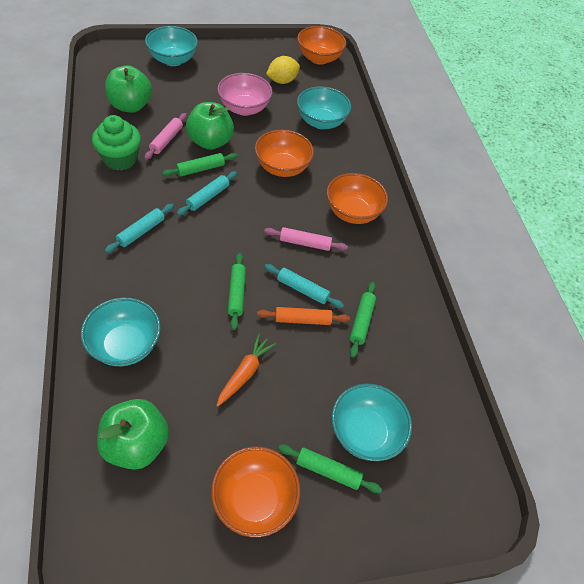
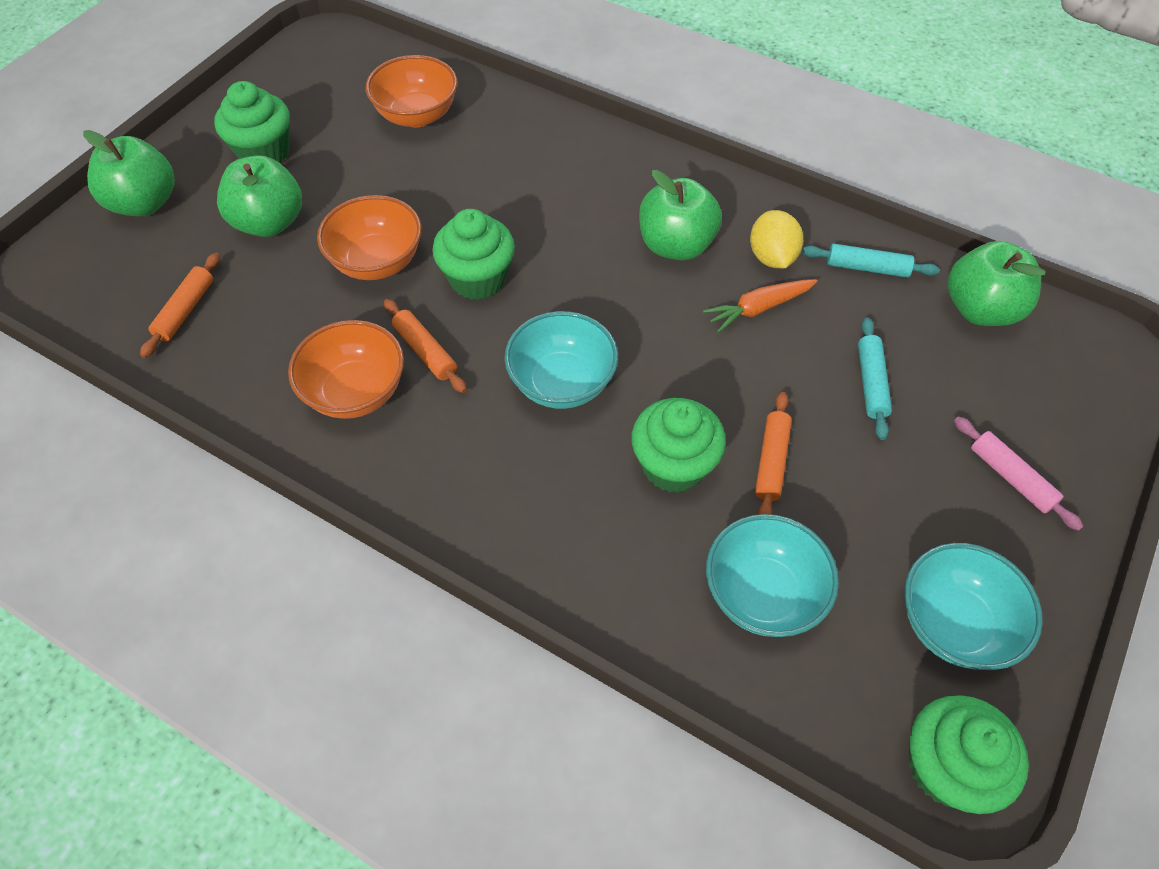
green apple: [97,399,169,470] [105,65,152,113] [186,102,234,150] = 3 -> [83,130,175,216] [217,155,302,237] [639,170,722,261] [948,241,1045,326] = 4
green cupcake: [92,115,141,171] = 1 -> [214,81,290,163] [432,209,515,300] [631,398,726,493] [909,695,1029,814] = 4
green rolling pin: [162,153,238,177] [228,253,246,330] [278,444,382,493] [350,282,376,358] = 4 -> none = 0
orange bowl: [211,447,300,537] [255,130,314,177] [297,26,346,65] [327,173,388,224] = 4 -> [288,320,404,419] [317,195,422,280] [366,55,457,127] = 3
orange rolling pin: [257,307,350,325] = 1 -> [140,253,220,358] [384,299,467,393] [755,392,792,515] = 3
pink bowl: [217,73,272,116] = 1 -> none = 0
pink rolling pin: [144,113,187,160] [264,227,348,251] = 2 -> [954,416,1083,531] = 1
turquoise bowl: [81,298,161,366] [145,26,198,66] [297,86,351,129] [332,384,412,461] = 4 -> [504,311,618,409] [706,514,839,637] [904,543,1043,670] = 3
turquoise rolling pin: [105,204,174,253] [177,171,237,216] [264,264,344,308] = 3 -> [802,244,940,278] [858,317,892,440] = 2

